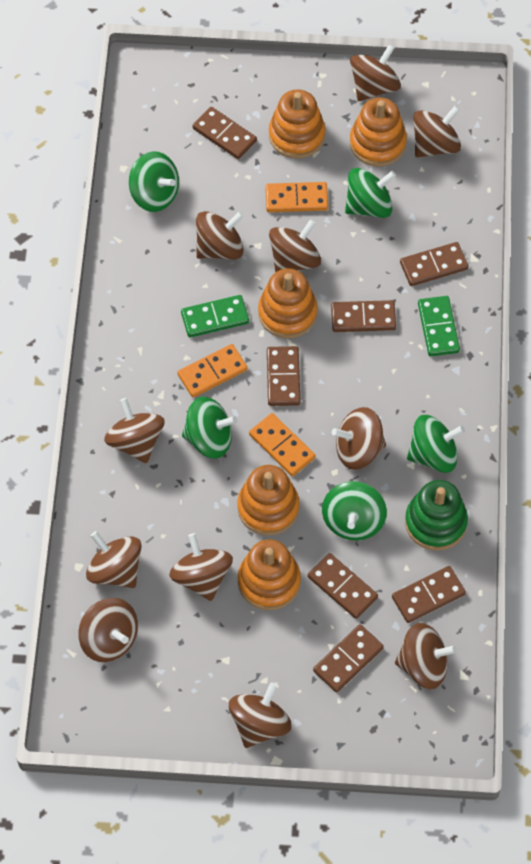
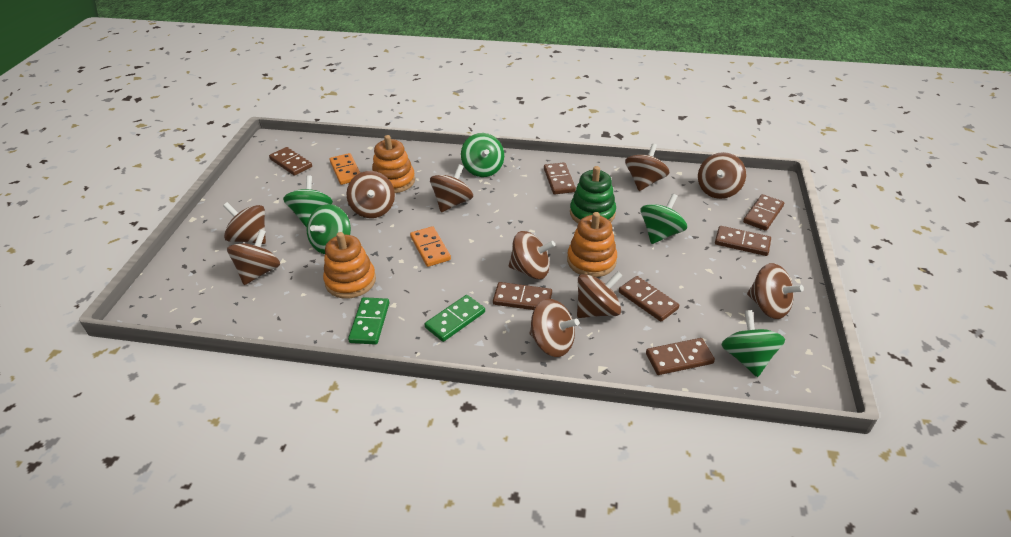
brown spinning top: [78,598,138,662] [86,531,142,588] [104,398,165,463] [169,533,233,601] [196,211,244,260] [229,682,292,748] [269,219,321,272] [332,407,386,470] [350,45,401,101] [395,623,457,689] [413,106,461,158] = 11 -> [223,202,266,244] [227,230,280,285] [346,171,395,218] [430,164,473,212] [509,231,555,279] [529,299,579,357] [577,272,623,318] [625,144,669,191] [698,152,746,199] [747,263,804,319] = 10
orange domino: [177,344,248,397] [249,413,315,476] [265,182,328,212] = 3 -> [330,153,360,185] [410,226,451,267] = 2
orange stacking toy: [237,465,299,536] [238,539,301,610] [258,268,318,338] [269,89,326,159] [350,97,407,167] = 5 -> [323,232,376,299] [372,135,415,193] [567,212,617,277] = 3

